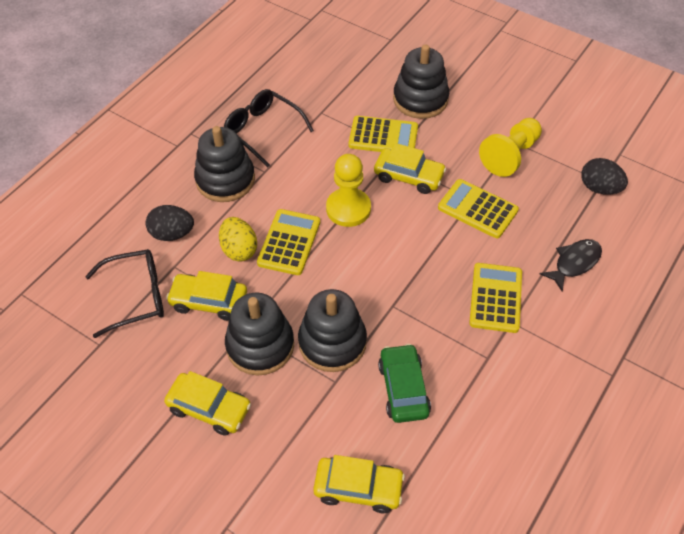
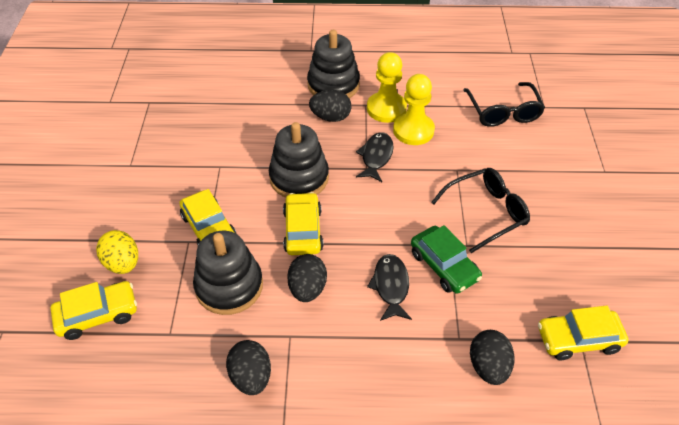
black egg: [146,205,194,241] [581,158,628,195] = 2 -> [226,340,271,395] [287,254,327,302] [309,90,351,122] [470,330,514,385] = 4
black fish: [540,239,602,292] = 1 -> [356,132,394,182] [367,254,412,321] = 2
black stacking toy: [194,126,255,202] [225,293,294,375] [298,289,367,372] [393,44,449,119] = 4 -> [193,231,263,315] [269,122,329,198] [307,30,360,98] = 3
yellow calculator: [257,209,320,275] [349,116,418,152] [438,179,519,238] [469,263,522,333] = 4 -> none = 0

